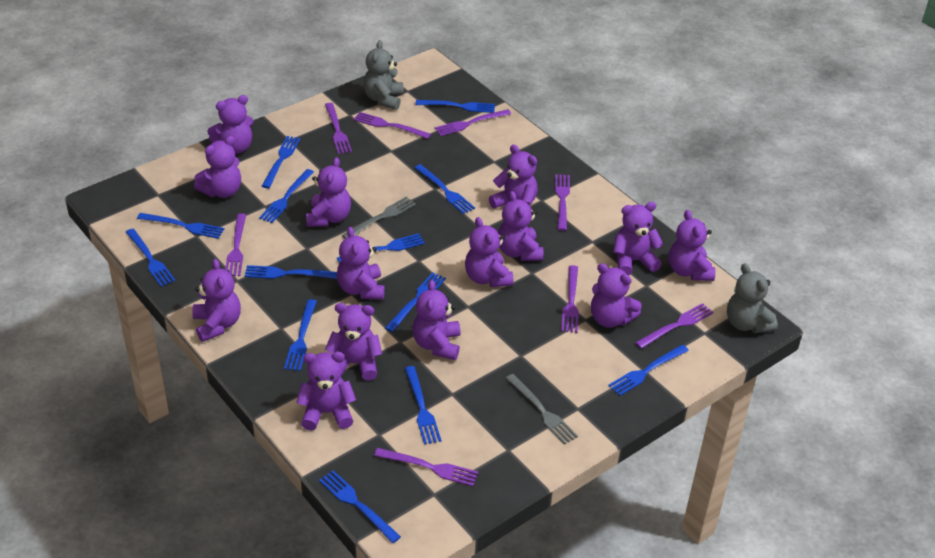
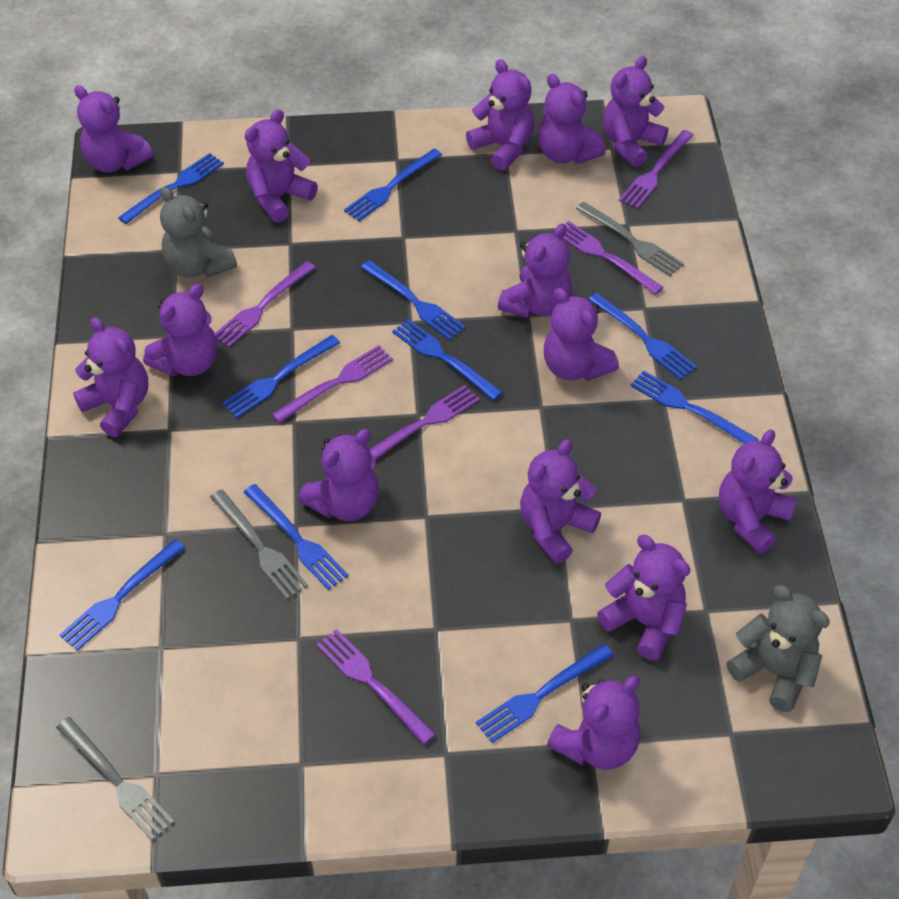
blue fork: [126,229,176,287] [137,213,224,239] [244,265,337,279] [259,169,314,223] [262,136,300,188] [284,299,317,371] [319,470,401,543] [337,233,425,264] [385,272,446,332] [405,366,442,445] [414,164,475,214] [416,100,495,113] [608,344,689,396] = 13 -> [60,539,185,651] [118,153,224,224] [222,335,340,418] [244,484,349,590] [344,149,442,221] [361,260,466,340] [392,319,503,401] [476,644,614,743] [588,293,697,379] [630,370,759,444] = 10
grey fork: [342,197,416,239] [505,374,578,445] = 2 -> [56,717,174,841] [210,489,308,599] [576,202,684,276] = 3
purple fork: [225,213,246,276] [325,103,352,154] [353,112,431,139] [374,448,478,486] [435,109,511,136] [555,174,570,231] [561,265,579,333] [635,303,714,349] = 8 -> [214,261,316,347] [271,345,393,423] [316,629,436,745] [369,385,480,460] [562,221,664,295] [619,130,694,209] = 6

